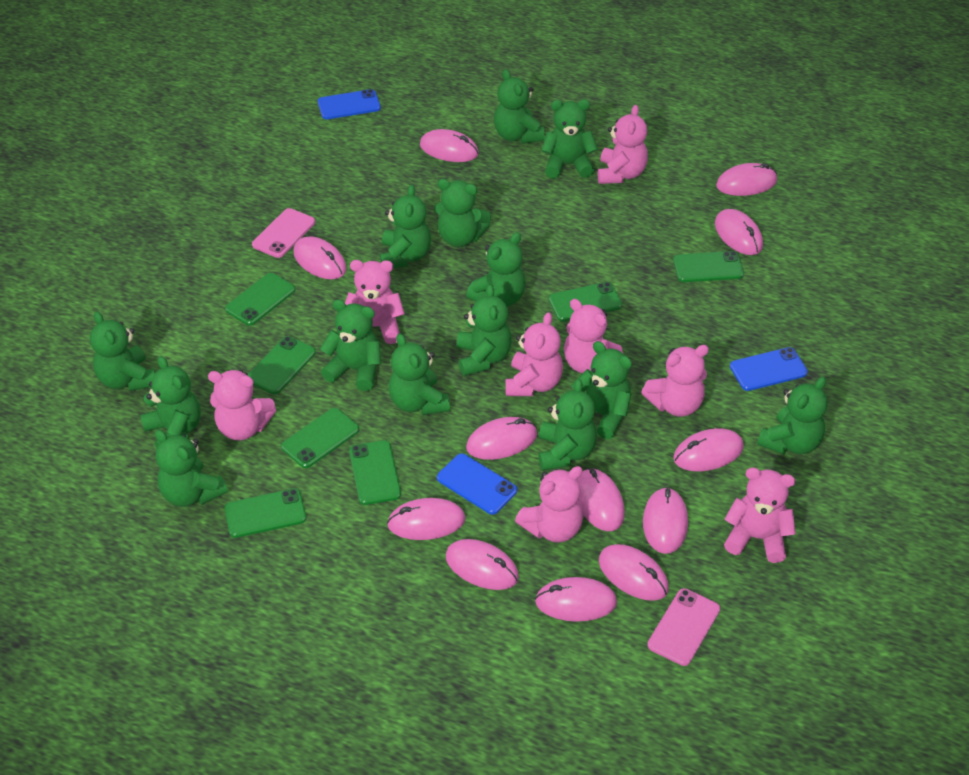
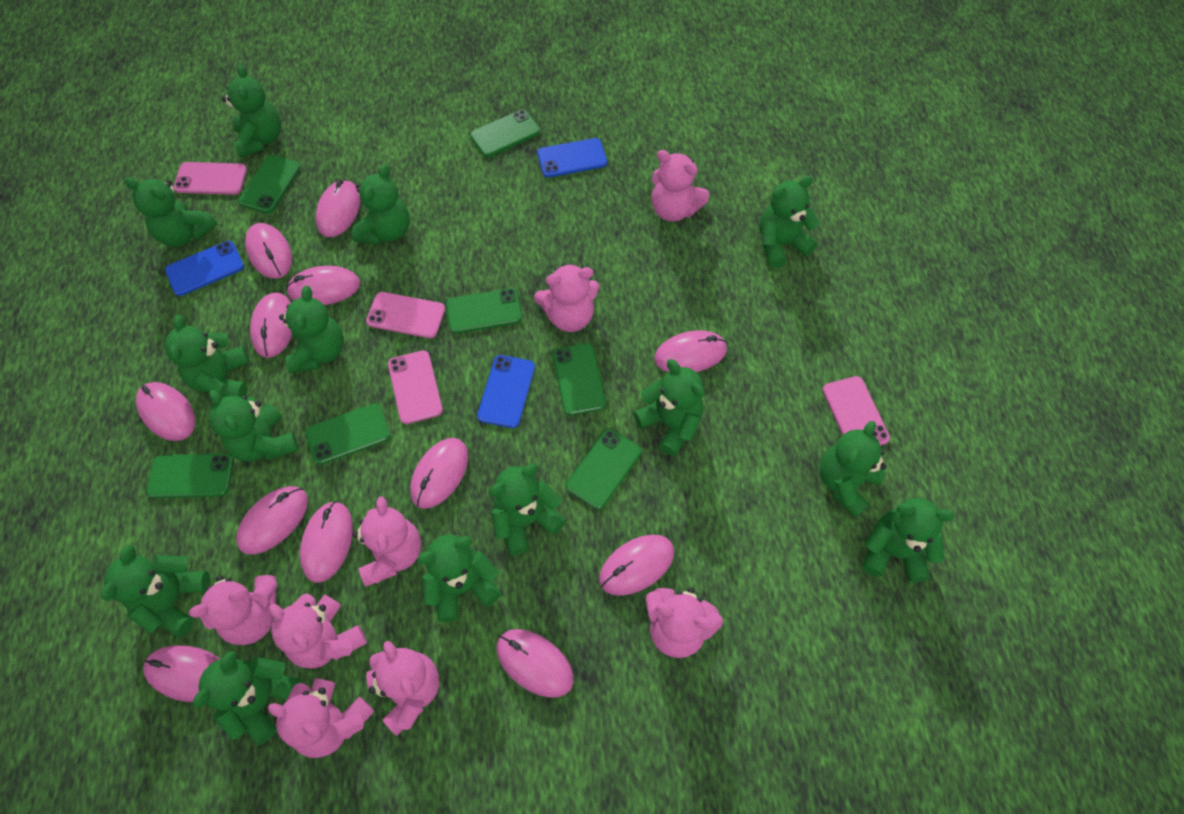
pink phone: [252,208,315,258] [647,588,720,666] = 2 -> [174,162,247,195] [366,292,445,338] [388,350,443,424] [823,376,890,446] = 4

